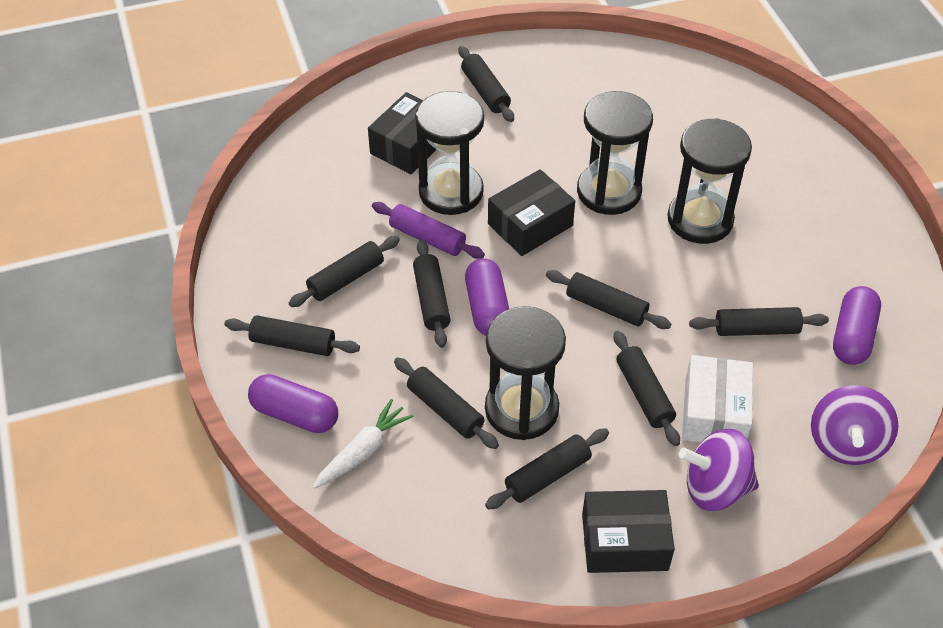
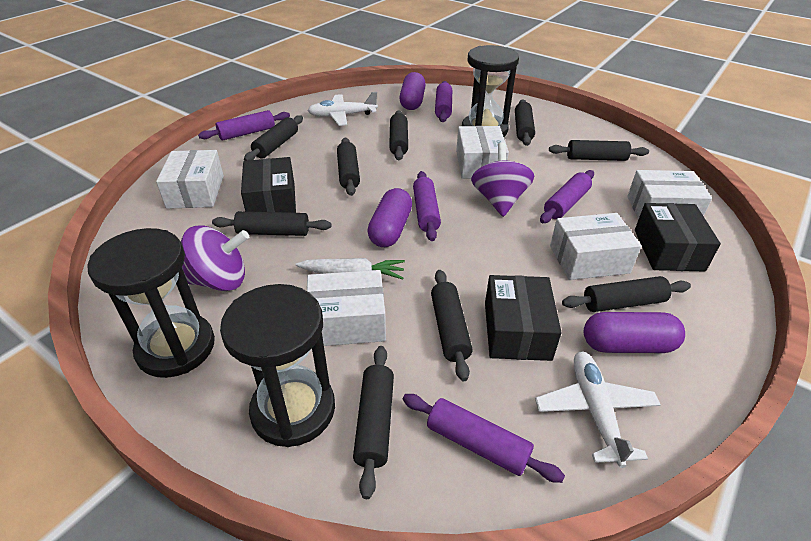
black hourglass: [415,91,484,215] [485,306,566,440] [577,91,653,215] [667,118,752,244] = 4 -> [87,228,215,378] [220,284,335,447] [462,45,519,137] = 3
purple rolling pin: [372,202,485,259] = 1 -> [198,110,290,140] [403,394,565,483] [413,171,441,241] [435,81,452,122] [540,170,594,223] = 5
white box: [682,355,753,442] = 1 -> [156,150,224,209] [307,270,386,346] [456,126,509,179] [550,213,642,280] [627,170,712,220] = 5
white plane: none = 0 -> [307,92,378,126] [535,351,661,468] = 2

